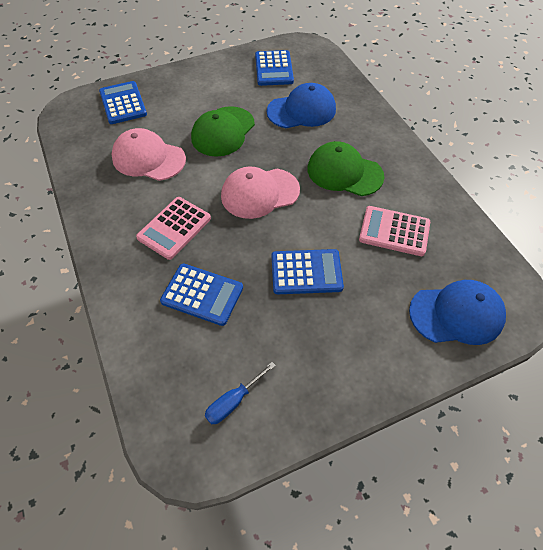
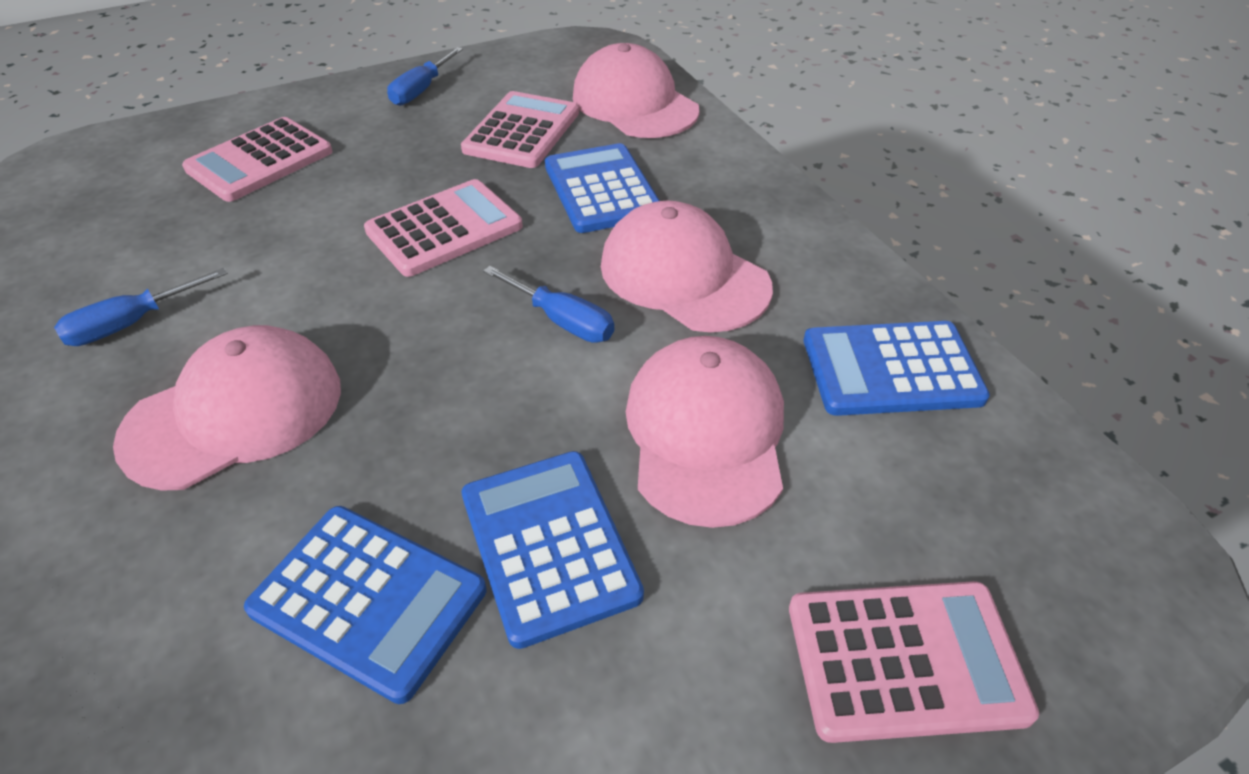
blue cap: [267,83,336,128] [409,280,506,345] = 2 -> none = 0
blue screwdriver: [205,362,276,424] = 1 -> [54,268,228,346] [387,47,463,106] [483,266,614,343] = 3
green cap: [191,106,255,157] [308,141,385,196] = 2 -> none = 0
pink calculator: [136,197,211,260] [359,206,430,256] = 2 -> [182,117,333,202] [364,179,523,277] [461,91,579,168] [789,581,1039,743] = 4
pink cap: [112,128,186,181] [221,166,300,219] = 2 -> [113,325,341,491] [573,43,700,138] [601,201,773,332] [626,336,784,528] = 4

